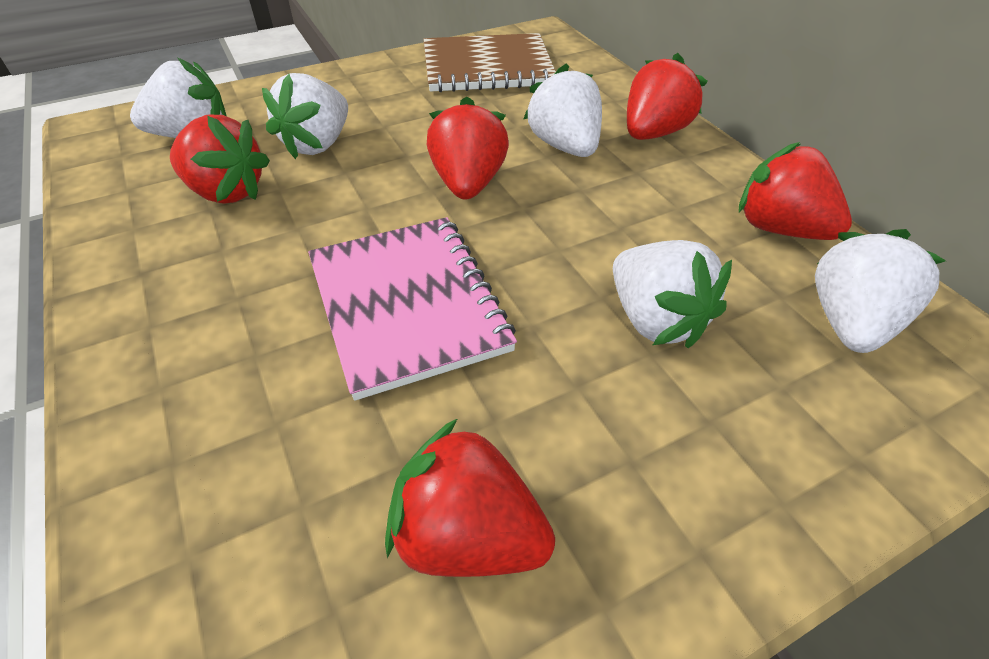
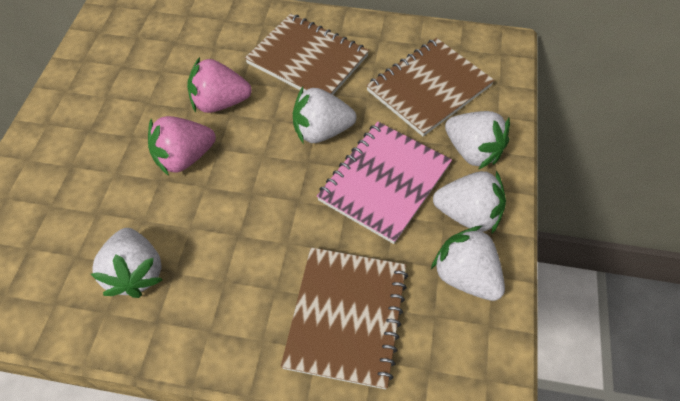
brown notebook: [423,33,556,92] = 1 -> [245,14,369,95] [281,247,408,389] [366,38,495,136] = 3
pink strawberry: none = 0 -> [148,116,216,176] [187,57,252,113] = 2
red strawberry: [170,115,270,204] [385,418,555,577] [427,96,509,200] [627,53,707,140] [739,142,852,240] = 5 -> none = 0

